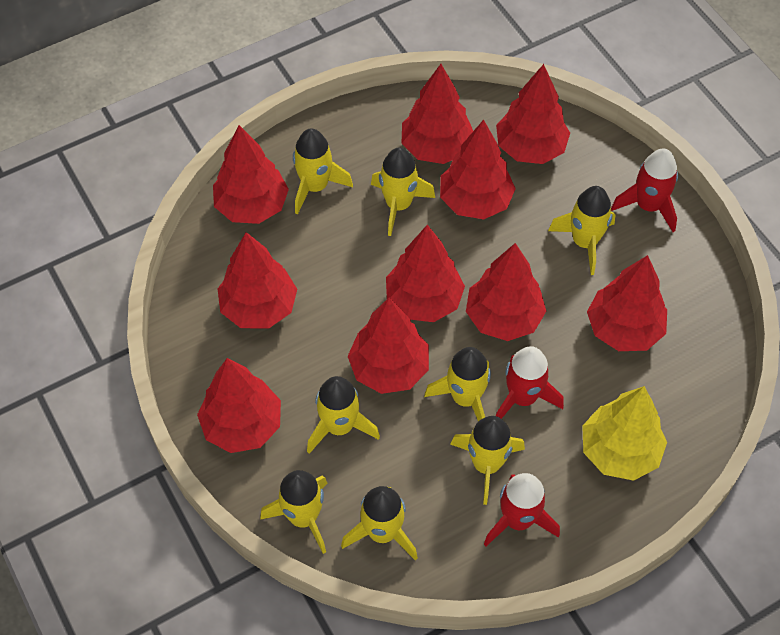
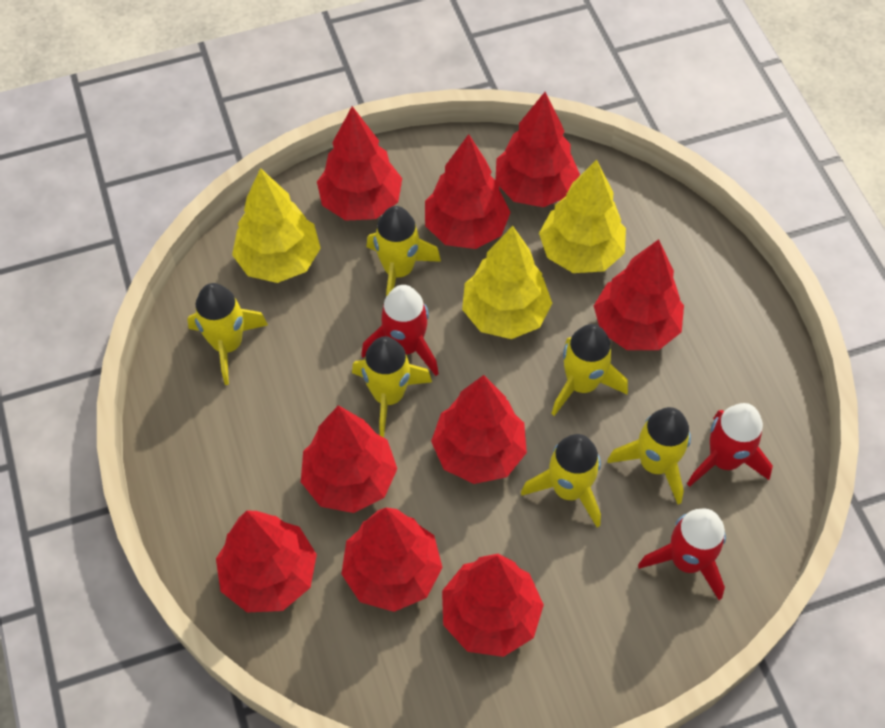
red tree: [197,358,281,453] [213,125,289,224] [218,232,297,328] [348,297,429,394] [386,225,465,322] [402,64,473,164] [440,120,516,219] [466,243,546,341] [496,64,570,164] [587,255,667,351] = 10 -> [216,511,317,613] [301,405,397,513] [317,106,402,221] [341,508,442,612] [425,134,511,249] [431,375,527,484] [442,554,544,657] [496,92,580,207] [594,239,684,350] = 9
yellow rocket: [260,470,327,554] [293,128,353,215] [307,376,380,454] [341,486,418,561] [371,147,435,236] [424,347,491,422] [450,416,525,505] [548,186,615,275] = 8 -> [187,283,268,385] [352,336,432,438] [367,206,441,297] [521,434,601,528] [551,324,628,416] [607,407,691,504] = 6
yellow tree: [582,386,667,481] = 1 -> [232,168,321,283] [462,226,552,339] [539,160,626,273] = 3

